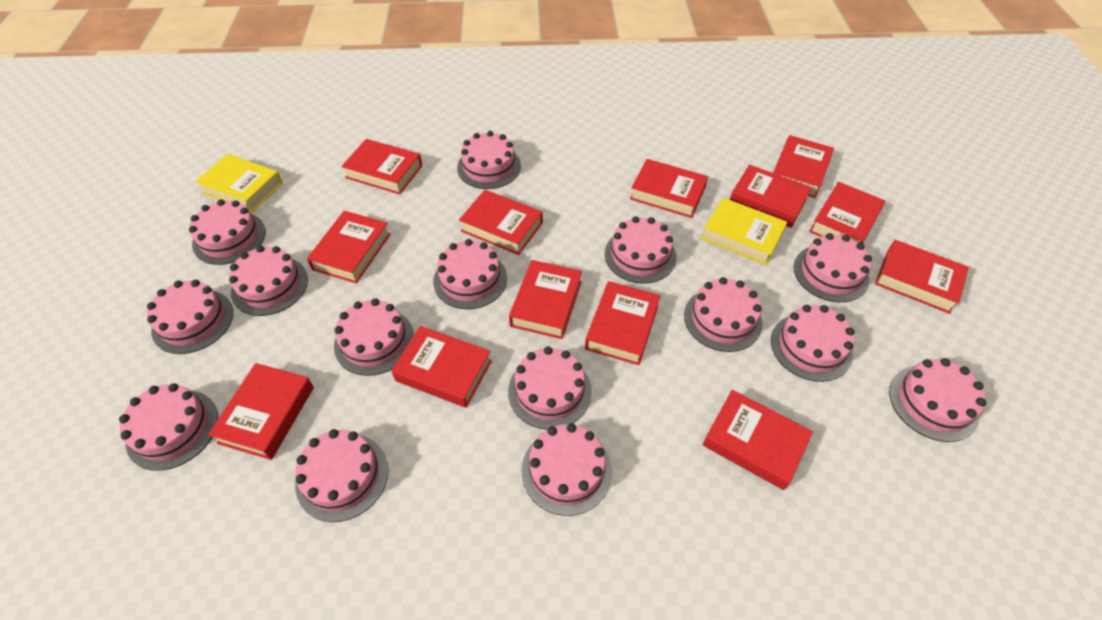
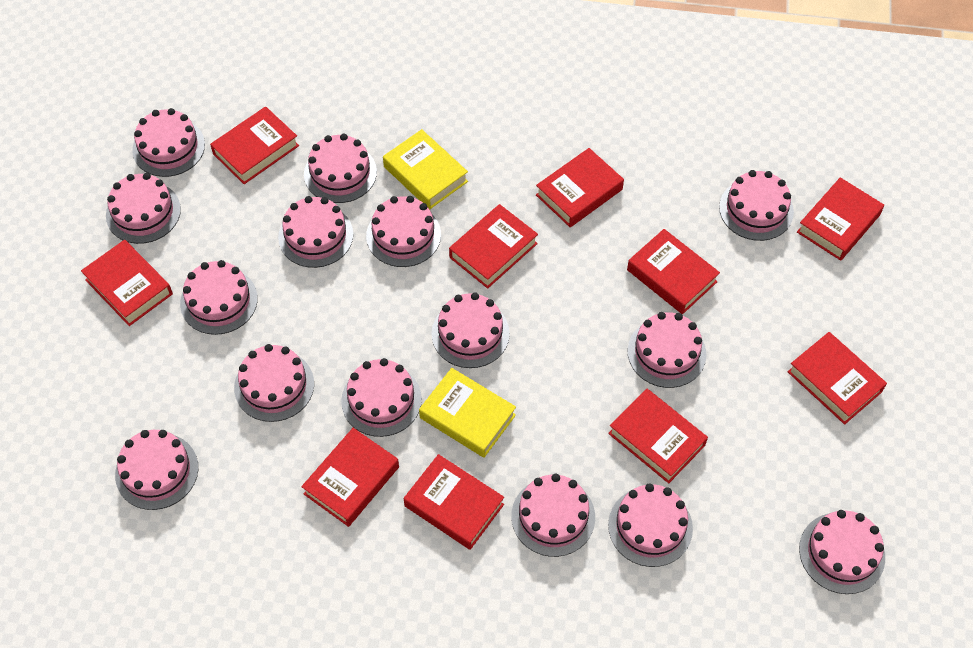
red book: [208,363,314,460] [307,211,391,284] [341,139,422,194] [391,326,492,408] [459,190,543,255] [509,260,582,339] [585,281,660,365] [630,159,708,218] [703,390,813,490] [730,165,812,228] [773,135,834,198] [809,182,885,243] [875,240,969,314] = 13 -> [81,240,173,326] [210,106,299,184] [301,428,399,527] [404,454,504,550] [449,204,538,289] [536,148,624,227] [608,389,708,483] [627,229,720,314] [788,332,887,424] [797,177,884,261] = 10

